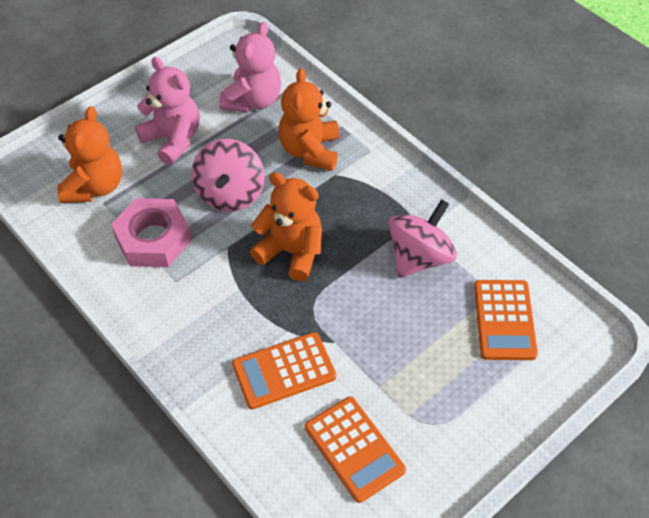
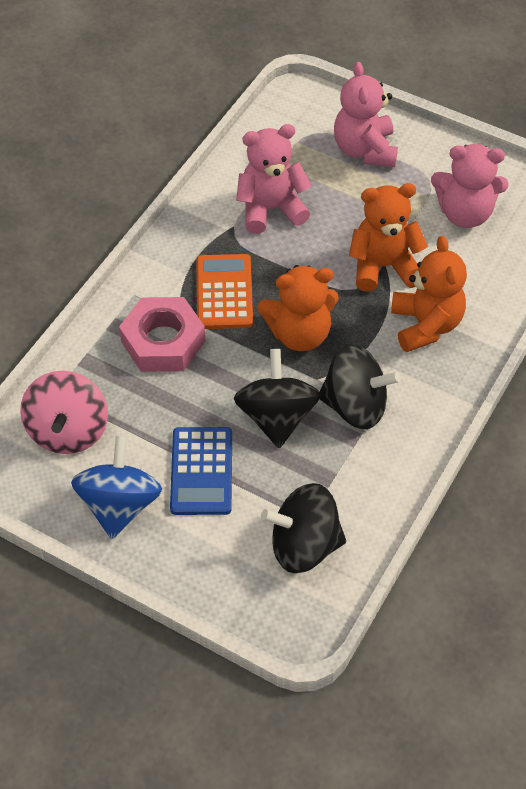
black spinning top: none = 0 -> [234,349,321,448] [261,483,346,573] [319,344,401,429] = 3
blue calculator: none = 0 -> [170,427,232,515] = 1
blue spinning top: none = 0 -> [71,435,162,539] = 1
orange calculator: [232,332,336,409] [305,396,406,503] [474,280,538,360] = 3 -> [196,254,253,329] = 1
pink spinning top: [191,139,265,212] [388,199,457,278] = 2 -> [20,371,108,454] = 1
pink teddy bear: [135,57,200,165] [219,22,281,113] = 2 -> [236,124,312,234] [334,62,398,167] [431,144,509,228] = 3

